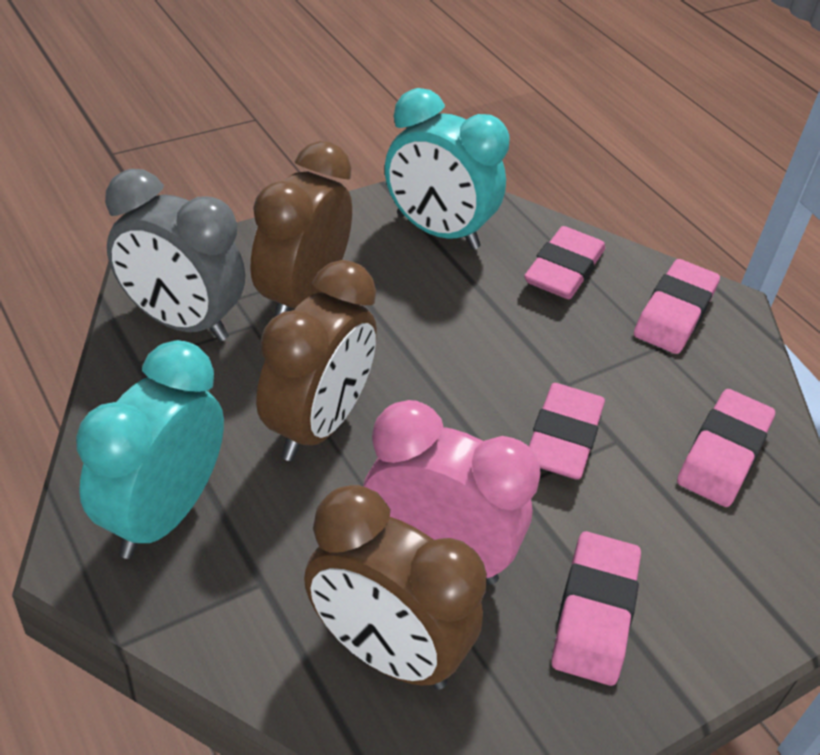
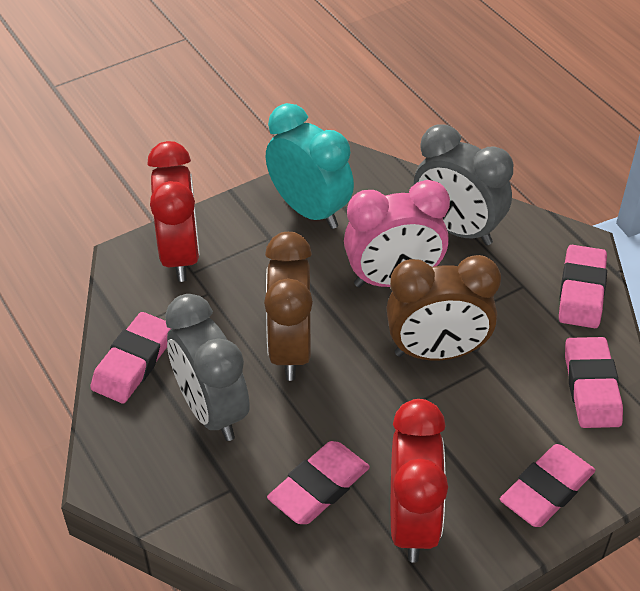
brown clock: [251,141,352,317] [256,260,377,461] [304,485,487,690] = 3 -> [264,232,313,381] [387,255,501,360] = 2
grey clock: [105,169,245,341] = 1 -> [165,294,250,441] [414,124,513,245] = 2
red clock: none = 0 -> [147,141,200,282] [391,399,448,563] = 2
turquoise clock: [76,340,224,559] [385,88,510,250] = 2 -> [266,103,354,229] = 1

